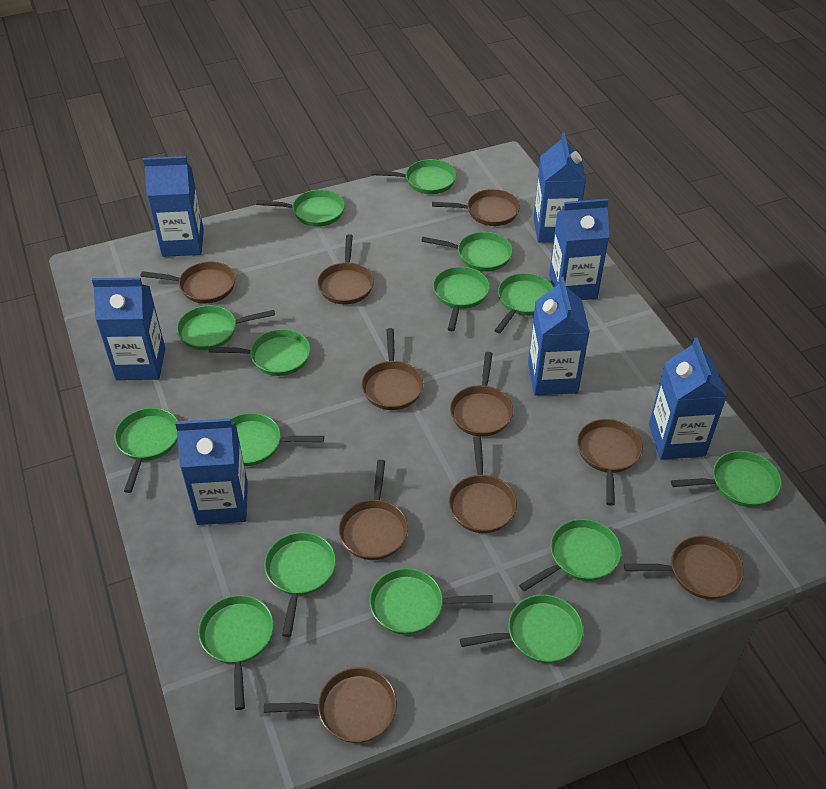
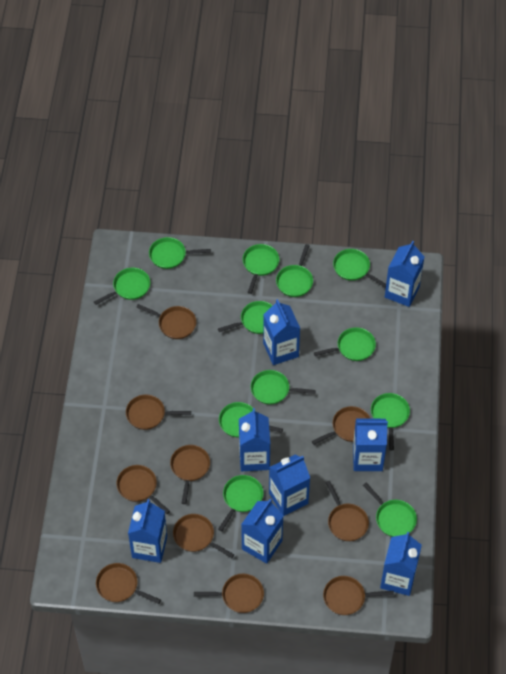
blue carton: [92,277,165,380] [143,156,204,257] [175,418,248,525] [528,277,590,395] [534,133,586,243] [549,199,609,300] [649,338,727,460] = 7 -> [128,499,167,563] [239,408,270,471] [241,499,284,564] [263,299,300,365] [269,454,310,516] [353,419,388,471] [380,532,422,596] [385,241,424,307] = 8
green pan: [114,408,178,493] [177,305,275,350] [198,595,274,710] [209,329,311,376] [230,413,324,466] [256,190,345,227] [264,532,336,637] [369,568,493,635] [371,159,456,194] [421,232,513,272] [433,267,490,331] [460,594,584,663] [494,273,554,333] [519,519,621,591] [671,451,782,507] = 15 -> [94,268,150,305] [149,237,211,269] [218,301,273,334] [218,475,264,531] [219,402,283,437] [243,244,279,294] [251,370,316,405] [276,244,313,297] [314,327,376,361] [333,249,386,288] [363,482,417,537] [371,393,410,450] = 12

